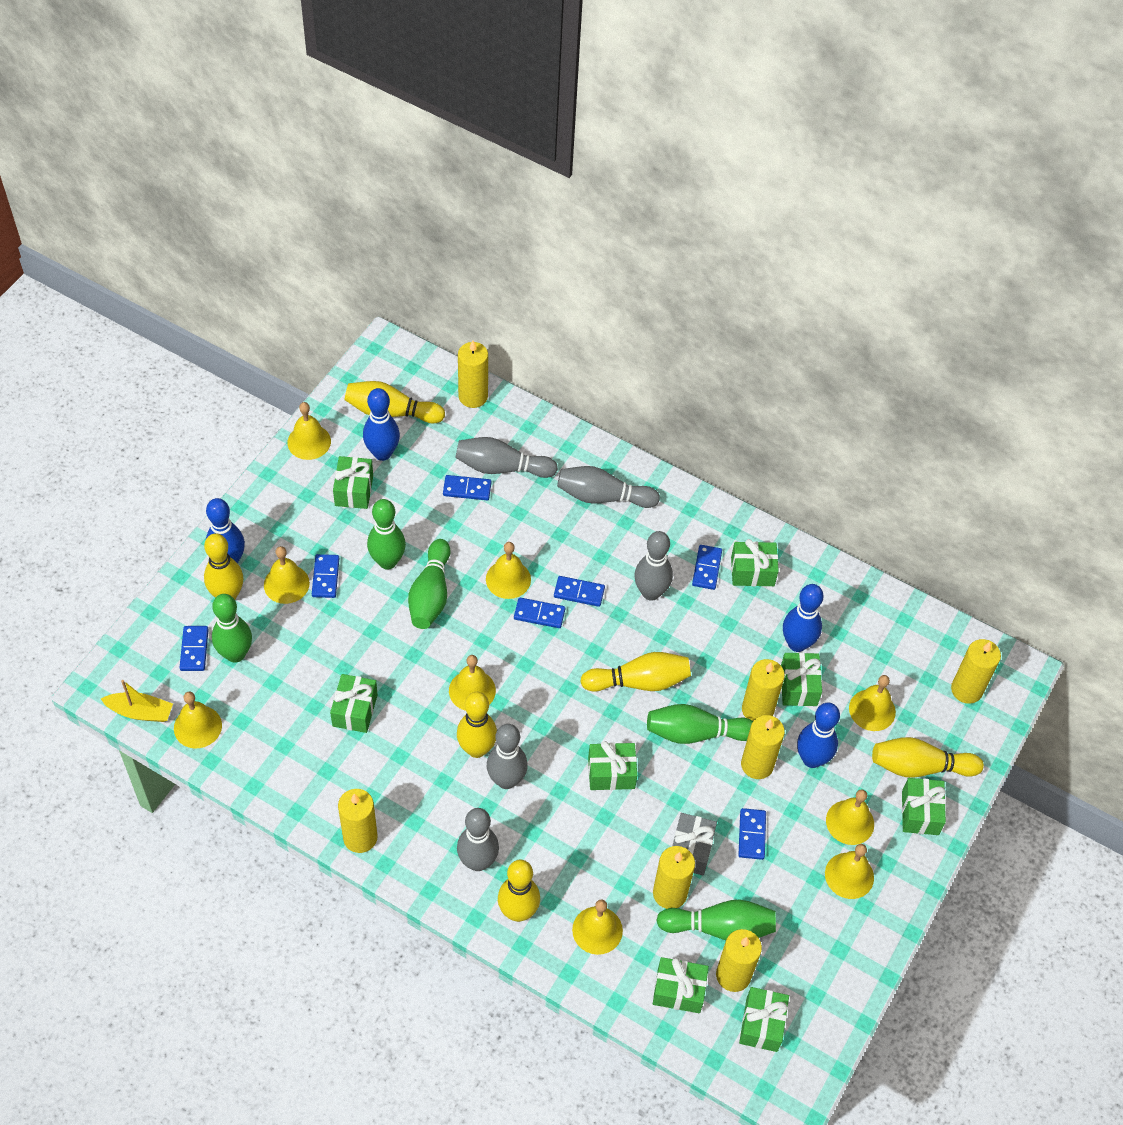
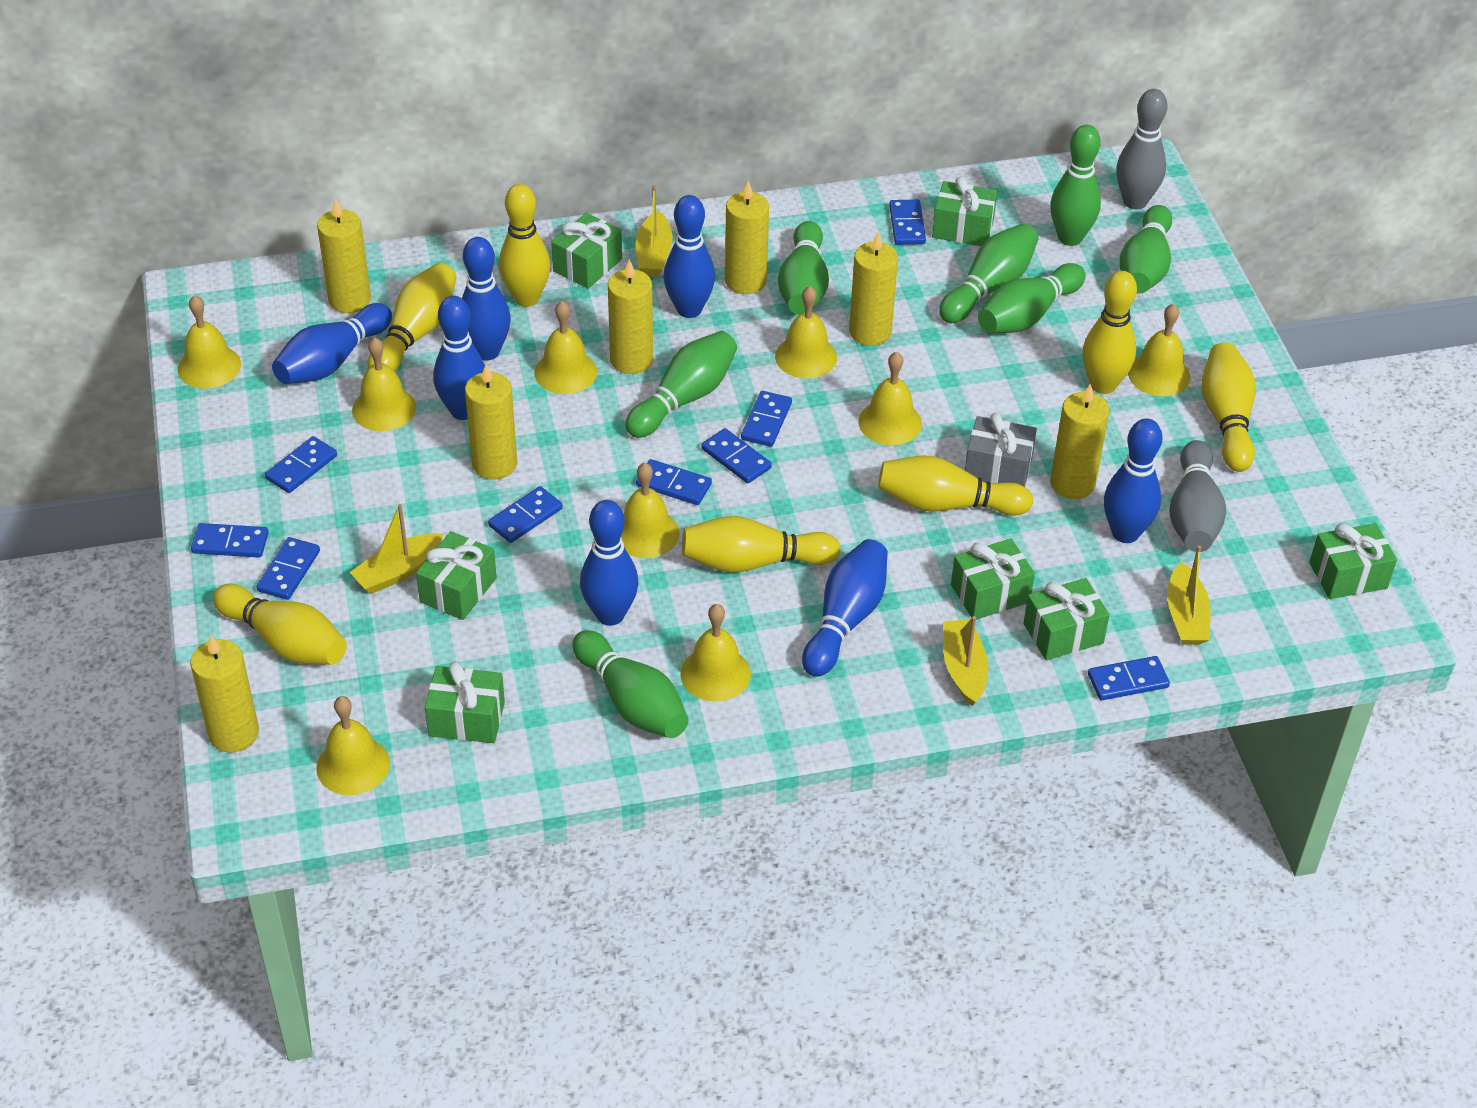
blue bowling pin: [206,498,245,564] [363,388,400,461] [783,584,824,652] [797,703,840,768] = 4 -> [272,303,392,384] [433,296,485,420] [462,237,511,361] [580,500,639,626] [664,195,715,318] [802,539,888,677] [1104,418,1162,543] = 7
blue domino: [180,626,209,671] [312,554,339,598] [443,475,492,500] [514,598,565,628] [554,576,605,607] [692,545,722,590] [738,808,766,860] = 7 -> [191,523,268,558] [256,537,320,600] [265,436,337,493] [488,486,563,543] [636,459,712,505] [701,428,772,484] [741,391,792,447] [889,200,926,245] [1088,656,1170,700] = 9
green bowling pin: [212,594,252,663] [367,499,406,570] [408,539,451,629] [647,704,753,744] [656,899,776,940] = 5 -> [572,630,688,738] [625,331,737,438] [778,221,829,315] [939,223,1039,323] [978,263,1086,333] [1050,125,1101,246] [1120,205,1172,294] = 7
green gift: [330,674,378,733] [333,456,373,509] [588,741,637,790] [653,957,709,1013] [731,539,779,586] [739,987,789,1052] [781,652,822,706] [902,778,946,835] = 8 -> [416,531,497,620] [425,661,505,743] [551,213,622,289] [932,177,997,246] [951,538,1035,620] [1024,578,1110,660] [1309,523,1397,599] = 7
grey bowling pin: [455,437,558,478] [457,808,499,871] [487,724,528,789] [557,466,660,508] [634,531,673,601] = 5 -> [1116,89,1168,209] [1169,440,1226,552] = 2
yellow boat: [101,680,173,722] = 1 -> [350,504,444,594] [636,185,673,276] [943,616,989,706] [1167,546,1211,645] = 4
yellow bowling pin: [204,533,243,599] [345,381,445,424] [457,692,497,758] [498,860,540,922] [580,652,691,692] [872,737,984,778] = 6 -> [213,584,347,665] [368,263,456,372] [499,184,551,307] [682,516,841,573] [878,456,1033,516] [1082,271,1137,394] [1201,342,1256,472] = 7

